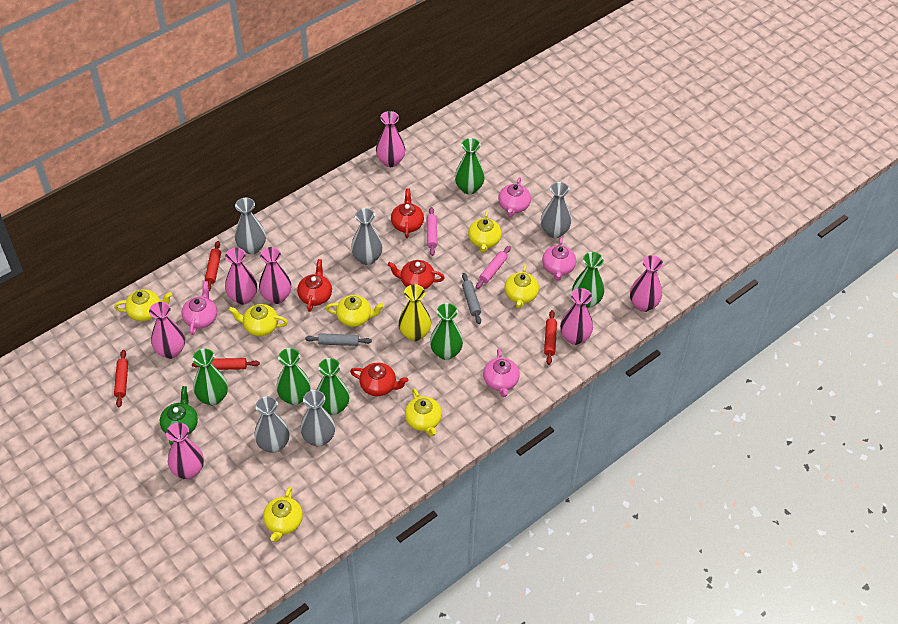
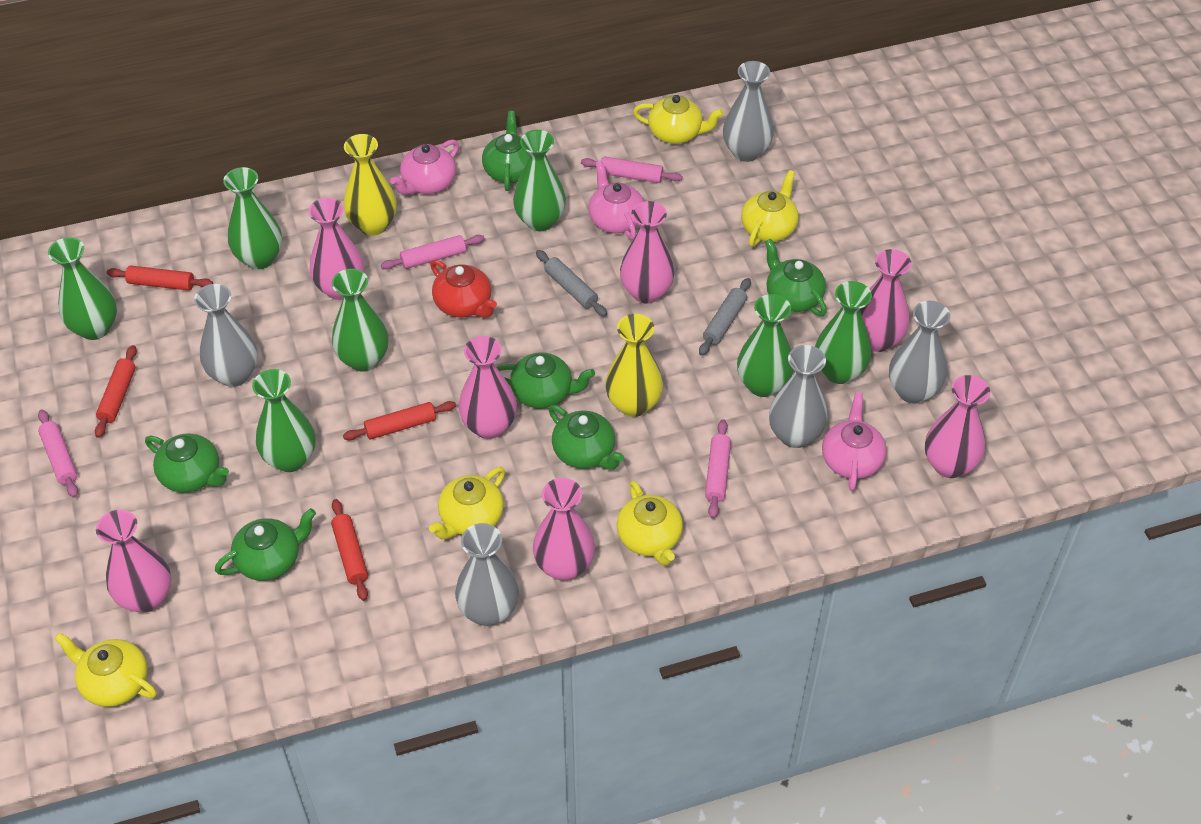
green teapot: [160,386,198,445] = 1 -> [145,434,229,493] [215,508,316,581] [482,111,530,191] [497,352,595,409] [549,405,624,470] [765,238,827,316] = 6
green vase: [193,349,228,405] [276,348,311,405] [317,358,350,415] [430,303,463,360] [455,138,485,194] [572,252,604,308] = 6 -> [48,237,117,340] [223,167,282,269] [252,369,316,472] [332,269,388,371] [513,130,566,231] [737,294,794,397] [815,281,872,384] = 7
pink rolling pin: [427,207,437,256] [476,246,511,289] = 2 -> [38,409,78,498] [381,235,485,270] [581,156,683,183] [705,419,731,519] = 4
pink teapot: [182,281,217,335] [483,349,520,397] [498,177,531,217] [542,237,576,281] = 4 -> [390,139,459,195] [588,161,644,240] [822,392,886,491] = 3
red teapot: [297,259,332,312] [350,363,408,396] [388,260,445,290] [391,189,424,238] = 4 -> [430,260,497,318] = 1
yellow teapot: [114,289,172,321] [229,304,288,336] [263,487,303,542] [326,295,384,327] [405,388,442,437] [468,211,502,253] [504,265,539,309] = 7 -> [54,633,157,707] [429,467,505,539] [617,481,683,566] [633,95,724,144] [741,170,799,247] = 5
yellow vase: [398,284,431,341] = 1 -> [343,134,397,236] [605,314,663,417] = 2

